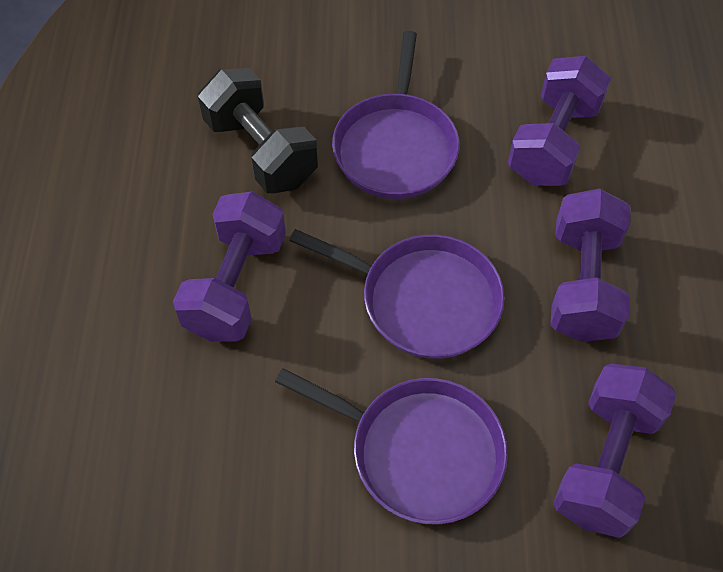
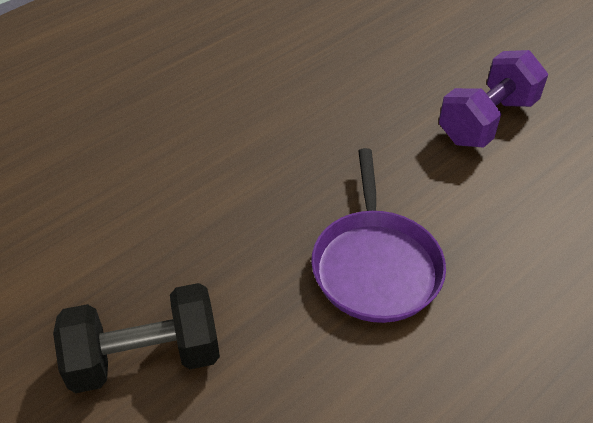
purple dumbbell: [173,191,286,342] [508,56,611,186] [550,189,630,342] [553,364,676,538] = 4 -> [439,50,548,148] = 1
purple pan: [275,368,508,525] [289,229,505,359] [332,31,460,199] = 3 -> [311,148,446,323] = 1

